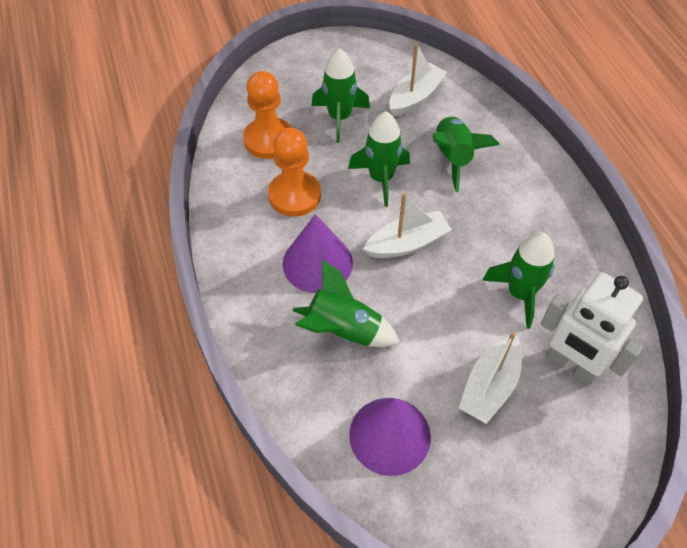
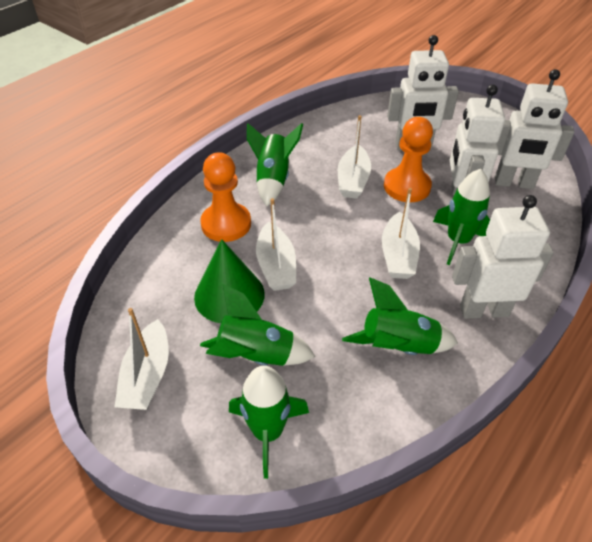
green cone: none = 0 -> [194,239,265,323] = 1
purple cone: [283,214,353,293] [349,398,431,476] = 2 -> none = 0
white boat: [363,193,452,258] [389,43,447,117] [459,332,522,424] = 3 -> [115,308,169,410] [256,198,296,291] [338,115,371,199] [382,188,420,279] = 4
white robot: [541,272,643,386] = 1 -> [387,35,459,150] [450,84,505,196] [452,195,554,319] [495,69,575,189] = 4

